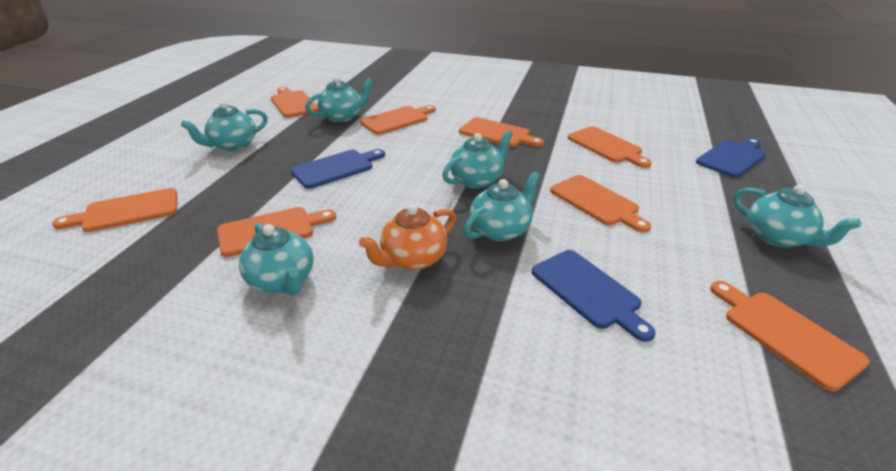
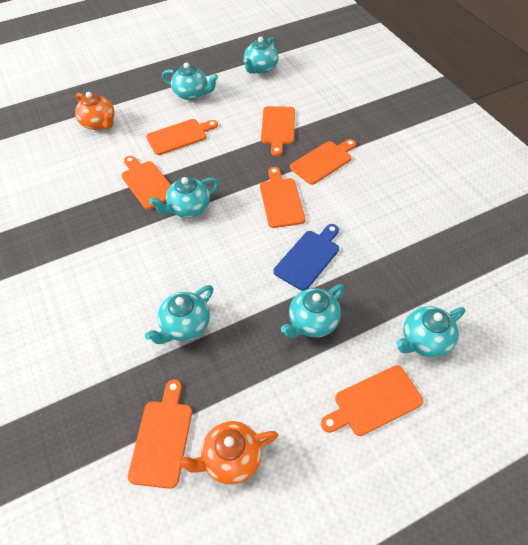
blue cutting board: [291,149,385,189] [532,250,656,342] [696,138,766,178] = 3 -> [274,224,339,291] = 1
orange cutting board: [52,188,177,232] [217,207,336,257] [271,87,319,118] [360,105,436,135] [459,117,544,147] [550,175,651,233] [568,126,652,168] [710,281,870,391] = 8 -> [121,156,171,210] [128,379,192,489] [146,119,218,155] [260,167,305,228] [261,106,295,156] [290,139,356,185] [321,365,424,436] = 7
orange teapot: [359,204,456,270] = 1 -> [75,92,115,130] [176,421,278,484] = 2

